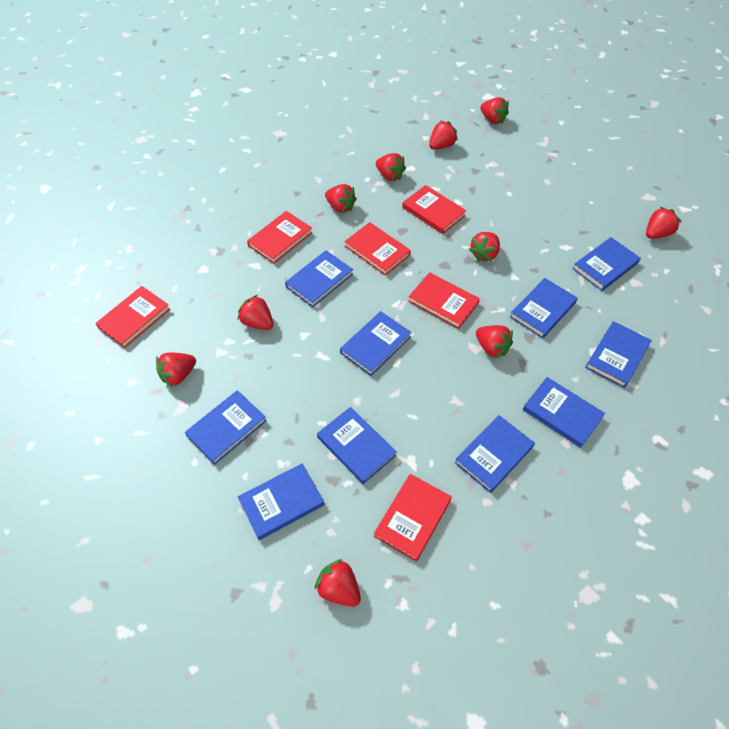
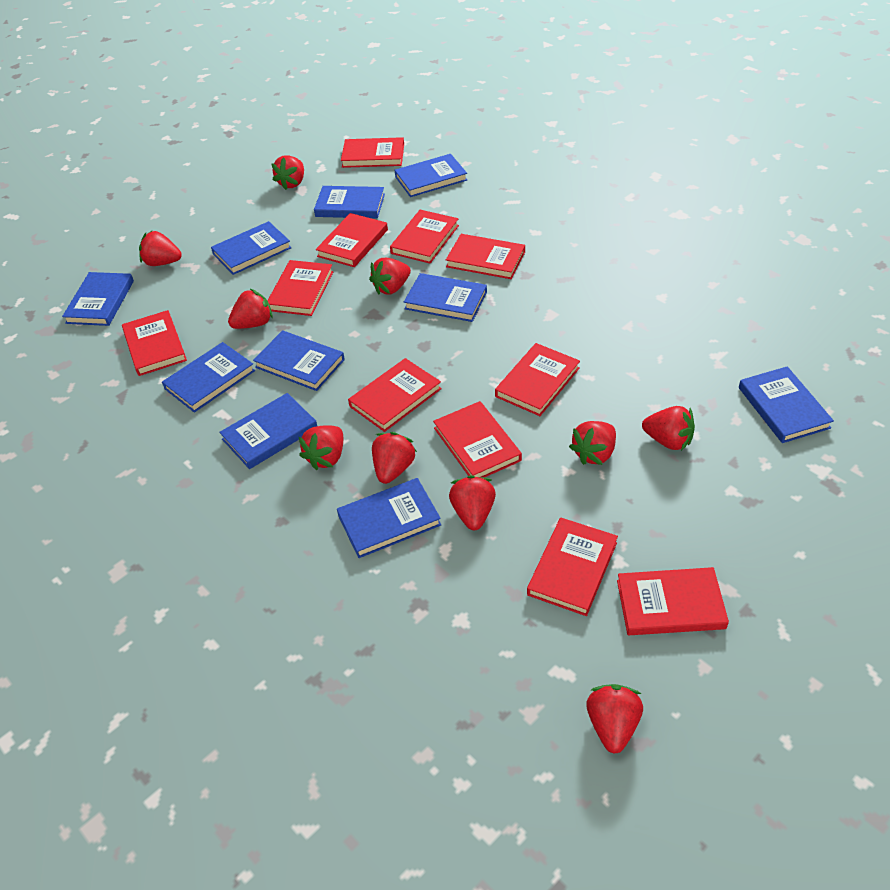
red book: [95,286,170,348] [247,211,313,264] [344,222,411,276] [374,474,452,562] [402,185,466,234] [408,272,480,329] = 6 -> [122,310,187,376] [267,260,333,316] [316,213,388,267] [341,137,404,168] [348,358,442,432] [390,210,459,264] [433,401,522,477] [446,234,525,279] [495,343,580,416] [527,518,618,616] [617,567,729,635] = 11

